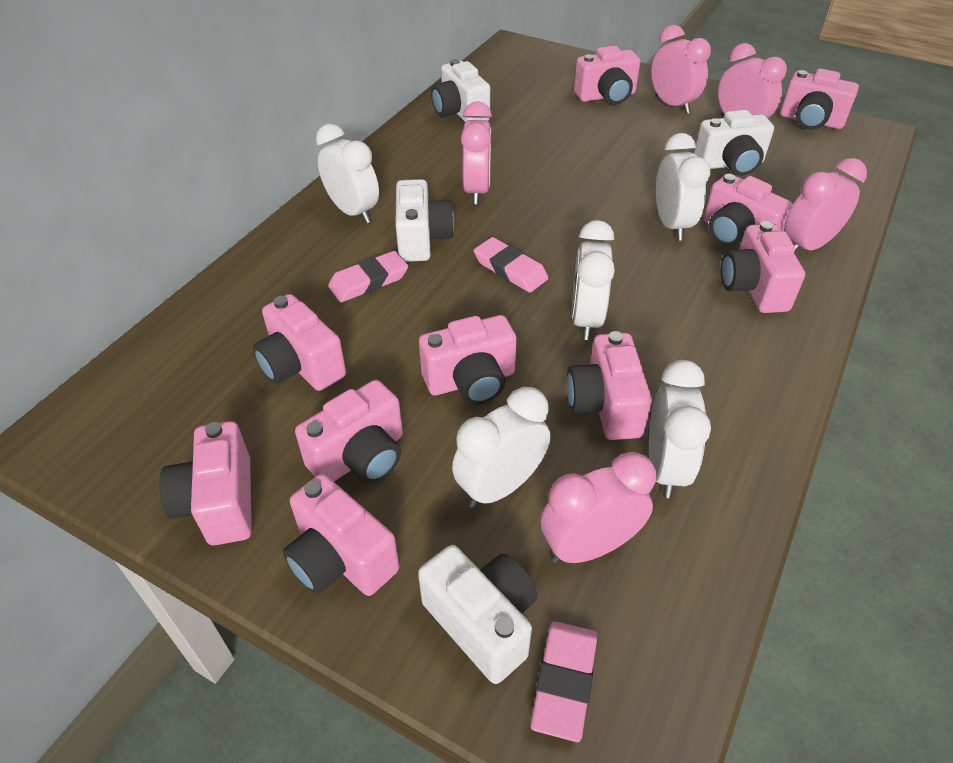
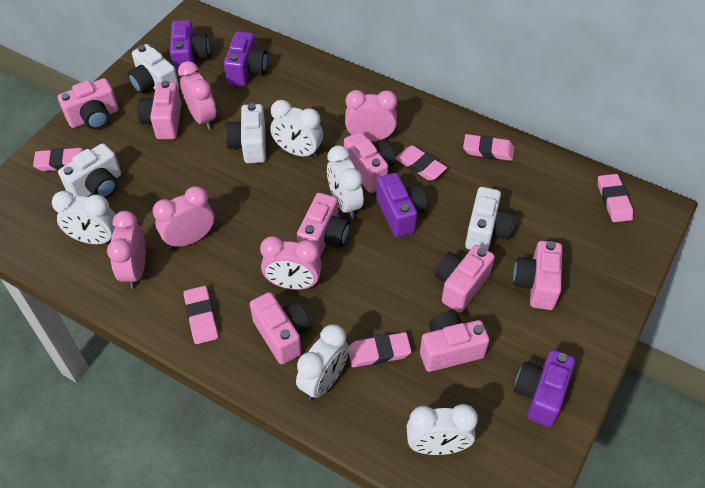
pink camera: [159,421,252,545] [253,294,346,391] [283,474,399,596] [295,380,403,484] [419,315,517,404] [566,331,652,440] [574,46,641,105] [703,174,793,246] [721,221,805,313] [780,69,859,130] = 10 -> [58,78,119,130] [137,81,182,139] [250,292,310,364] [297,193,350,257] [344,132,396,193] [420,311,489,372] [435,245,495,313] [513,241,562,310] = 8
pink eraser: [328,251,408,302] [474,237,548,293] [530,621,597,742] = 3 -> [33,148,84,171] [184,286,218,344] [349,332,412,367] [395,145,447,181] [463,134,515,161] [598,174,633,222] = 6
purple camera: none = 0 -> [170,20,209,74] [224,31,268,87] [376,173,428,238] [514,350,575,427] = 4

